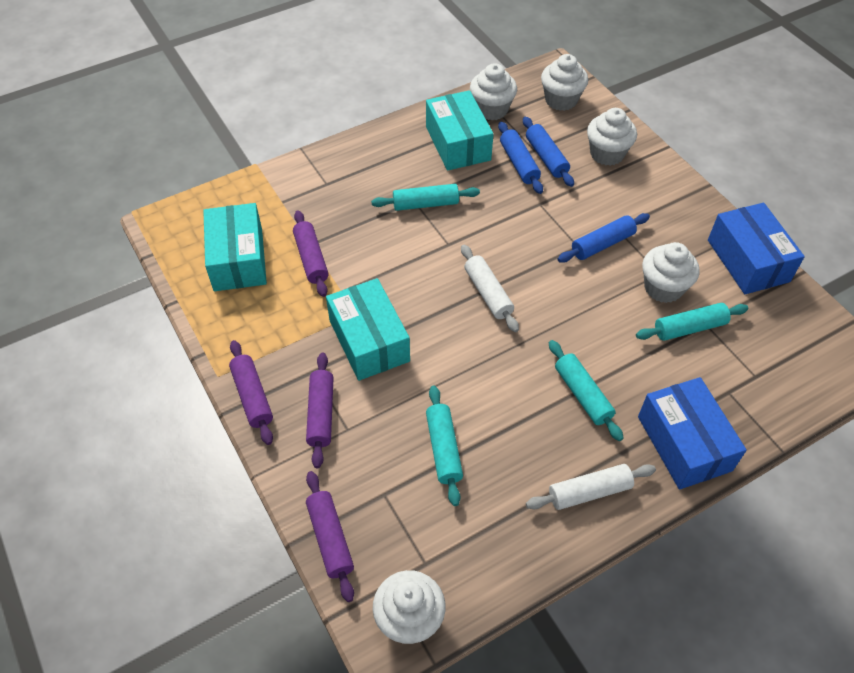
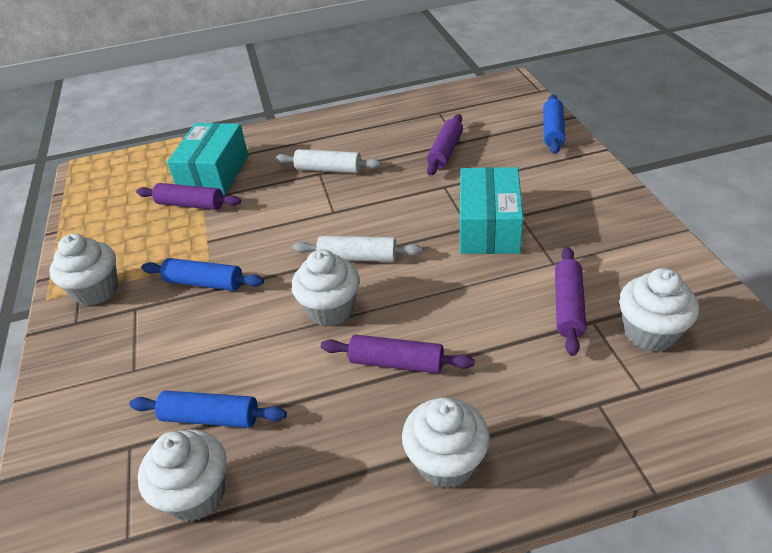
blue box: [638,377,747,490] [708,203,805,294] = 2 -> none = 0
turquoise box: [203,203,267,291] [326,278,410,381] [426,90,493,171] = 3 -> [167,123,248,195] [460,167,523,254] = 2
turquoise rolling pin: [371,184,480,211] [426,386,463,506] [549,340,623,441] [636,303,748,341] = 4 -> none = 0

